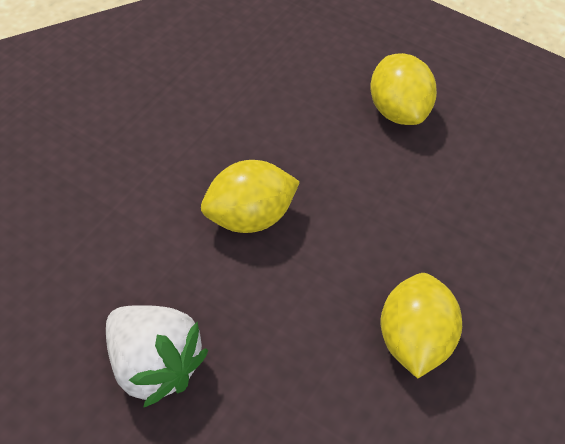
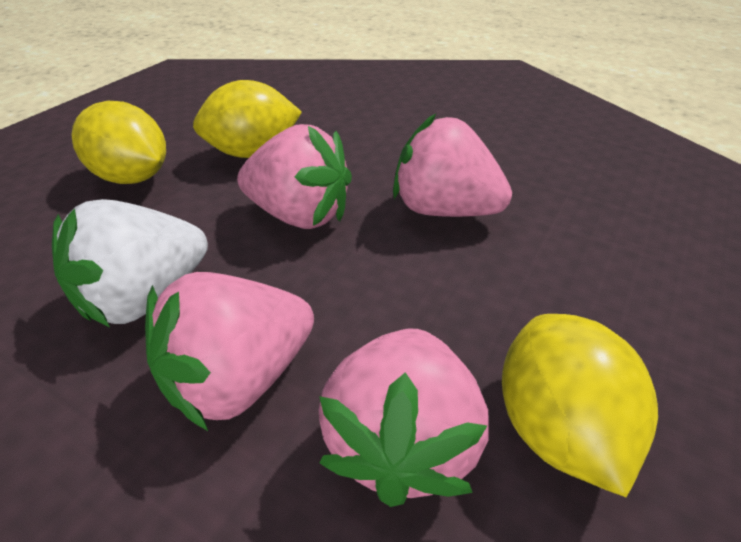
pink strawberry: none = 0 -> [145,272,314,431] [237,124,352,229] [319,329,489,507] [393,114,512,217] = 4

